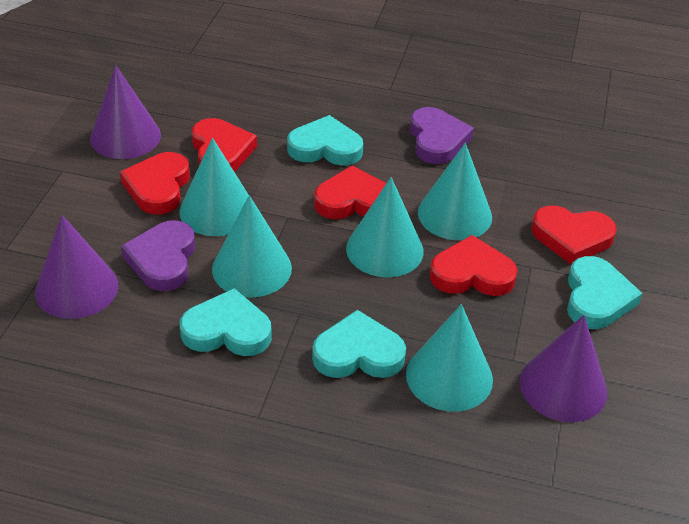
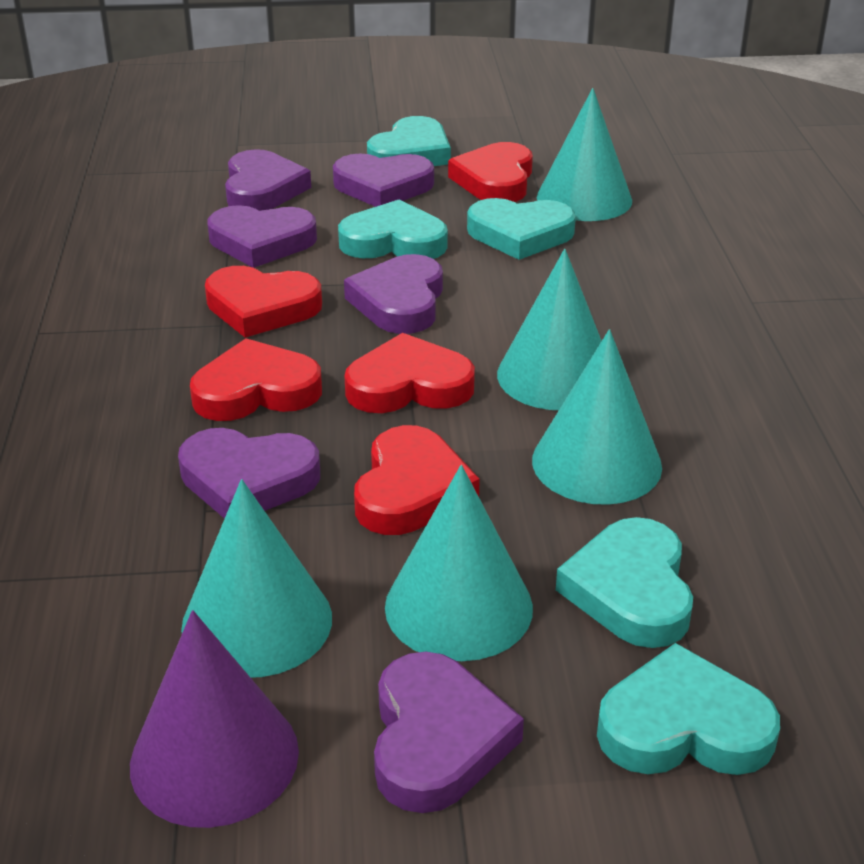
purple cone: [35,215,118,319] [90,65,161,159] [519,315,607,422] = 3 -> [130,610,299,828] = 1
purple heart: [121,220,195,291] [410,107,474,164] = 2 -> [178,428,320,519] [207,205,317,268] [225,149,311,211] [333,154,434,207] [344,254,443,334] [374,652,524,813] = 6
turquoise heart: [180,288,272,356] [287,115,363,166] [312,310,406,378] [567,256,643,329] = 4 -> [338,199,448,259] [367,116,451,166] [467,198,576,260] [556,517,693,648] [597,643,780,775] = 5

